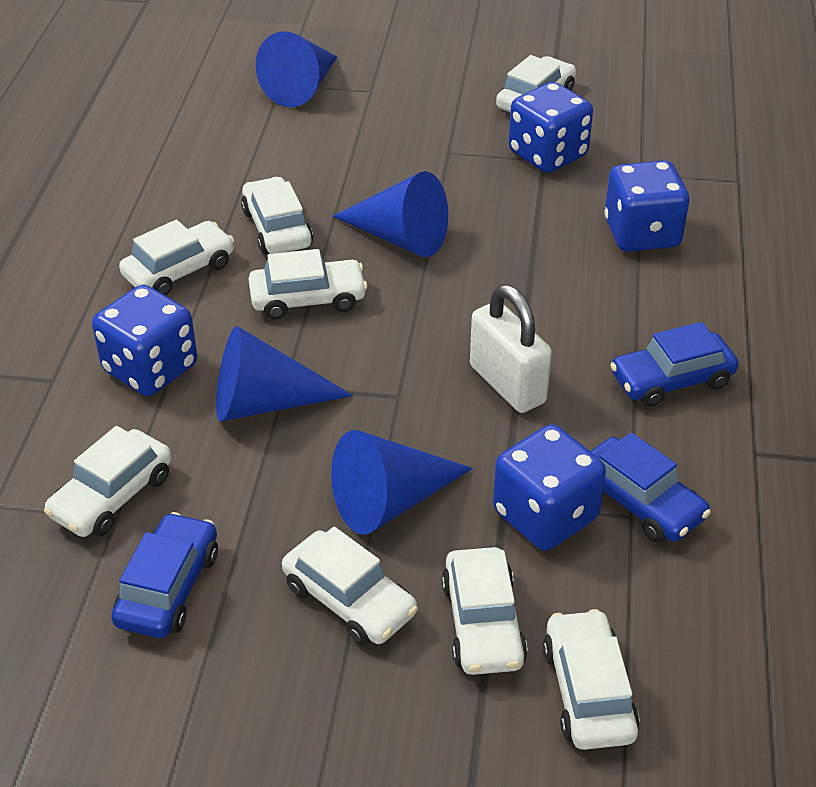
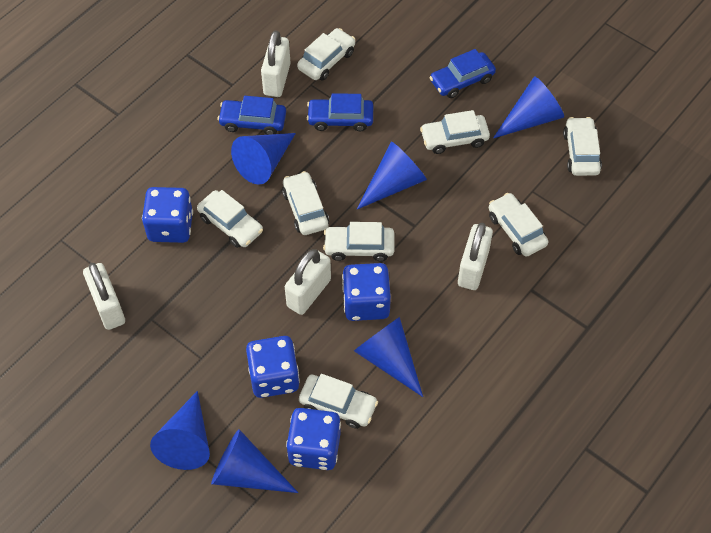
blue cone: [216,326,353,422] [256,32,337,107] [331,430,473,535] [333,171,448,257] = 4 -> [150,391,210,470] [211,429,298,493] [231,133,296,185] [354,317,423,397] [357,141,427,209] [493,76,564,138] = 6
white padlock: [470,285,552,413] = 1 -> [83,263,125,330] [261,30,291,97] [285,249,331,315] [458,223,493,290] = 4

